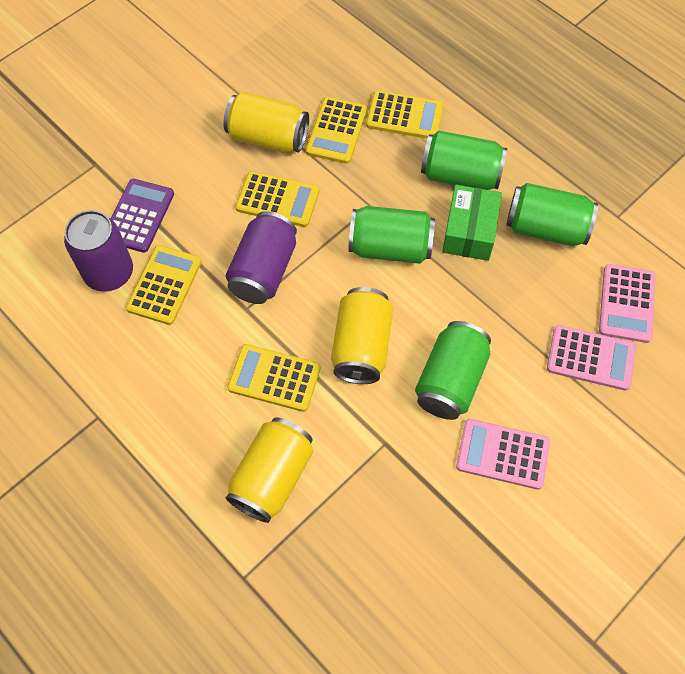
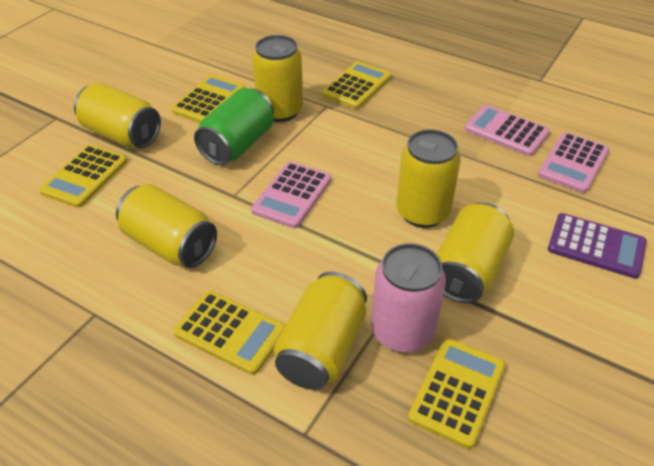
green box: [442,185,502,261] = 1 -> none = 0
green can: [348,206,435,264] [415,321,491,420] [421,131,507,190] [506,183,598,246] = 4 -> [194,88,274,165] = 1
pink can: none = 0 -> [371,243,446,353] = 1
purple can: [64,210,133,292] [226,211,297,304] = 2 -> none = 0
yellow can: [223,92,309,153] [226,417,313,523] [331,287,393,384] = 3 -> [74,82,161,148] [116,184,217,268] [252,35,303,122] [273,272,367,390] [396,129,461,228] [437,203,514,303] = 6

